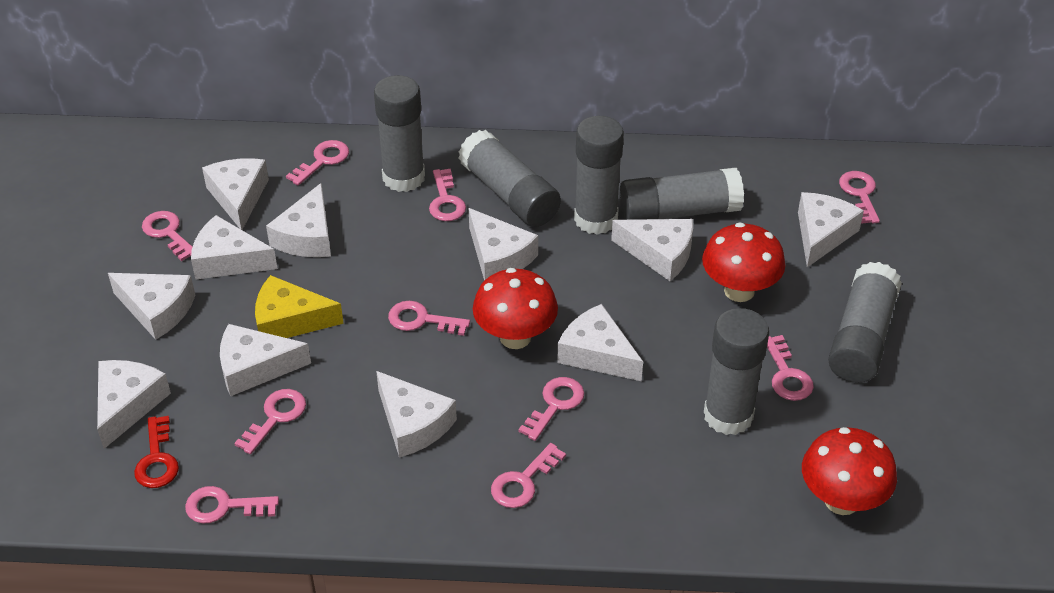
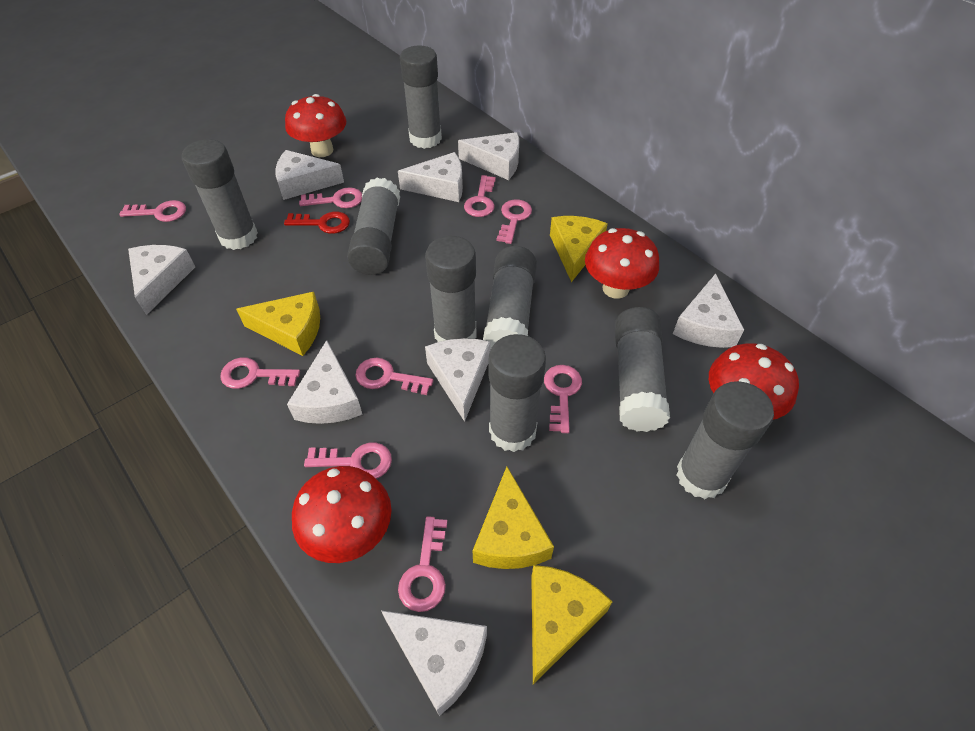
grey glue stick: [374,75,425,192] [458,130,561,227] [574,116,624,235] [619,168,744,220] [704,308,769,435] [828,262,902,383] = 6 -> [182,139,258,250] [347,177,400,275] [400,45,442,149] [425,236,477,342] [483,246,537,348] [489,334,546,452] [615,307,670,432] [676,381,774,499] = 8
pink key: [142,211,192,261] [185,486,279,524] [234,389,306,454] [286,140,349,186] [388,301,470,336] [429,169,466,221] [491,443,566,508] [518,377,584,441] [767,335,814,401] [839,171,880,224] = 10 -> [119,200,186,222] [220,357,300,389] [299,187,362,208] [304,442,392,478] [355,358,433,395] [398,516,447,612] [464,175,496,217] [497,199,532,244] [544,365,582,433] = 9
red mushroom: [473,268,558,349] [702,222,785,302] [802,427,897,515] = 3 -> [285,94,346,157] [292,466,392,563] [585,228,659,299] [709,344,799,420] = 4
white cheese: [97,360,171,449] [108,273,195,340] [191,215,278,279] [202,158,269,230] [220,324,311,396] [266,183,331,257] [376,371,457,458] [469,208,538,281] [557,304,643,381] [611,219,693,281] [798,192,864,267] = 11 -> [128,245,195,315] [276,150,344,200] [287,340,363,424] [381,610,487,716] [398,152,463,202] [425,338,491,422] [458,132,519,180] [673,273,744,348] = 8
yellow cheese: [255,275,344,338] = 1 -> [236,292,320,356] [473,467,554,569] [531,565,612,684] [550,216,608,282] = 4

